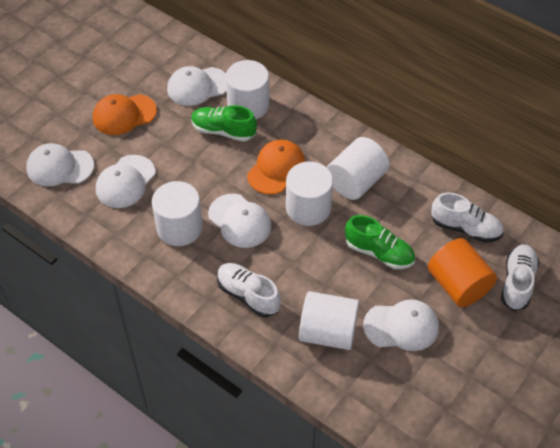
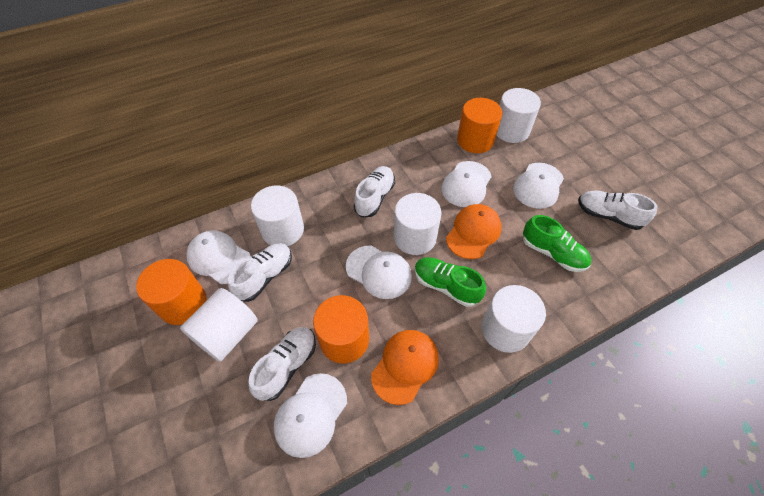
orange cylinder: [428,238,497,307] = 1 -> [136,259,207,325] [313,295,369,363] [457,98,502,153] = 3
white shoe: [217,263,281,317] [431,192,504,243] [501,244,539,311] = 3 -> [228,243,292,302] [248,327,316,401] [354,166,395,217] [578,190,658,230] = 4

